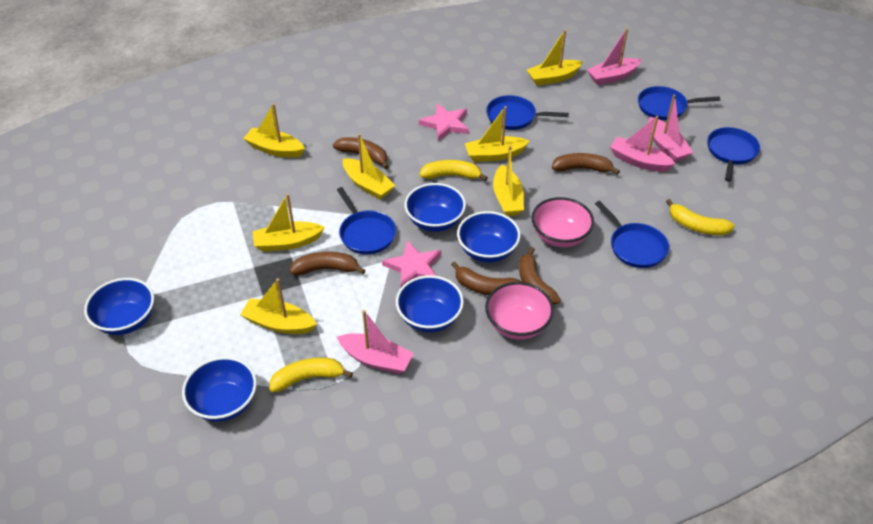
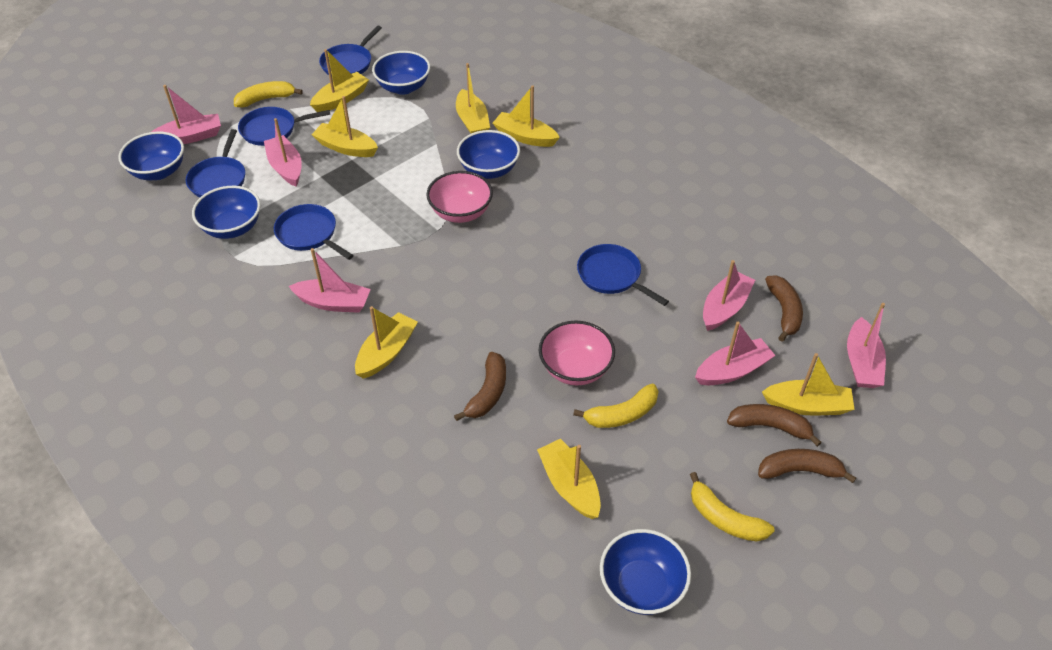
brown banana: [290,252,366,275] [333,137,389,169] [451,261,522,295] [519,247,561,305] [552,153,620,175] = 5 -> [454,352,506,421] [727,404,822,447] [758,449,856,483] [765,275,803,341] = 4
pink boat: [337,310,414,374] [587,28,641,85] [610,116,675,172] [648,95,693,162] = 4 -> [152,85,221,144] [264,118,302,187] [289,248,371,313] [695,322,776,385] [703,260,755,331] [847,303,886,388] = 6
pink star: [382,240,441,287] [419,104,469,141] = 2 -> none = 0

